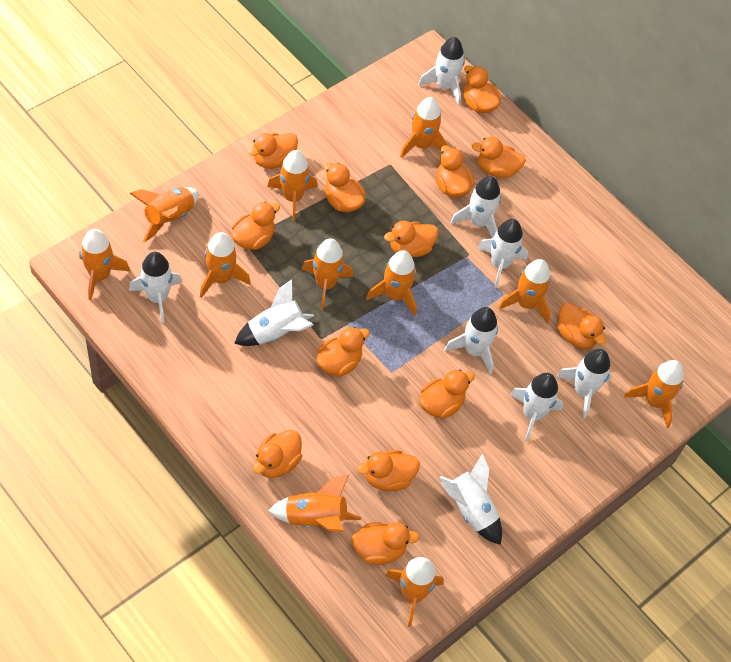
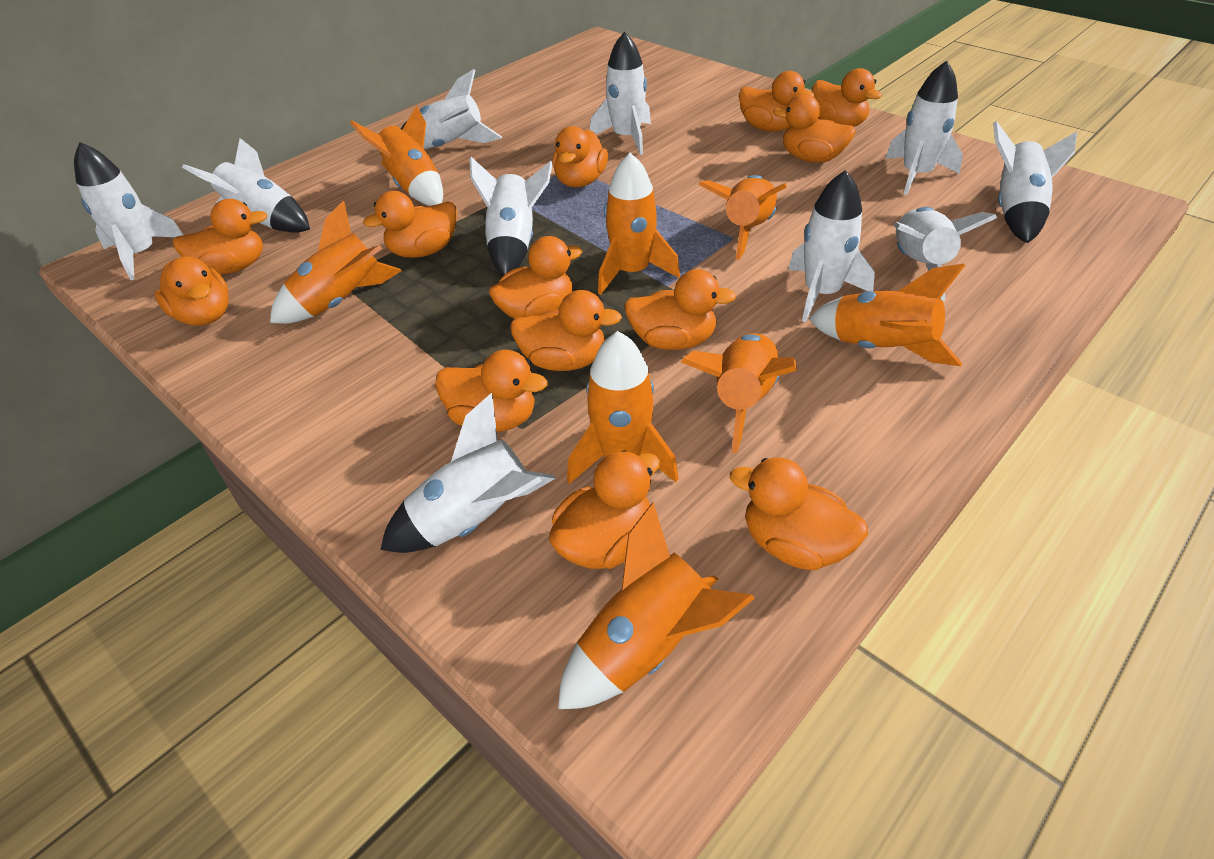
orange rocket: [79,229,130,300] [129,187,199,242] [200,232,251,298] [267,150,318,221] [269,475,361,532] [302,238,353,309] [366,250,417,316] [385,557,444,627] [400,97,448,158] [498,259,550,323] [624,360,684,428] = 11 -> [270,201,402,324] [350,105,443,206] [558,502,755,709] [567,331,678,484] [598,153,680,295] [681,333,797,453] [698,175,787,260] [808,264,965,366] = 8
white rocket: [129,252,182,323] [234,279,314,346] [418,37,465,105] [439,454,502,545] [445,307,498,375] [451,176,501,238] [478,219,528,288] [510,373,563,441] [556,349,611,418] = 9 -> [74,142,183,280] [182,138,310,233] [381,393,556,553] [401,69,502,149] [469,157,553,276] [590,32,651,155] [788,170,875,322] [885,61,963,195] [894,207,997,301] [993,121,1077,243] = 10

